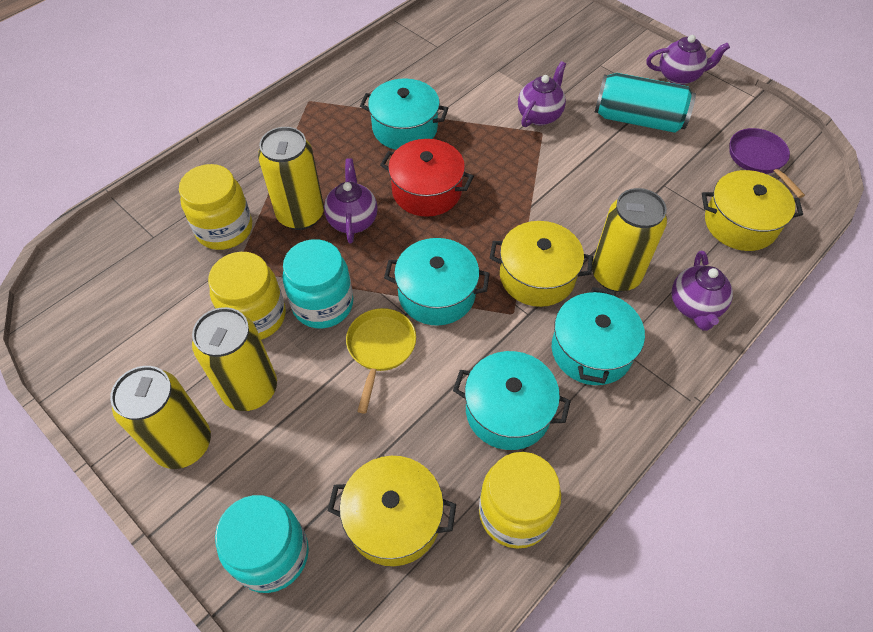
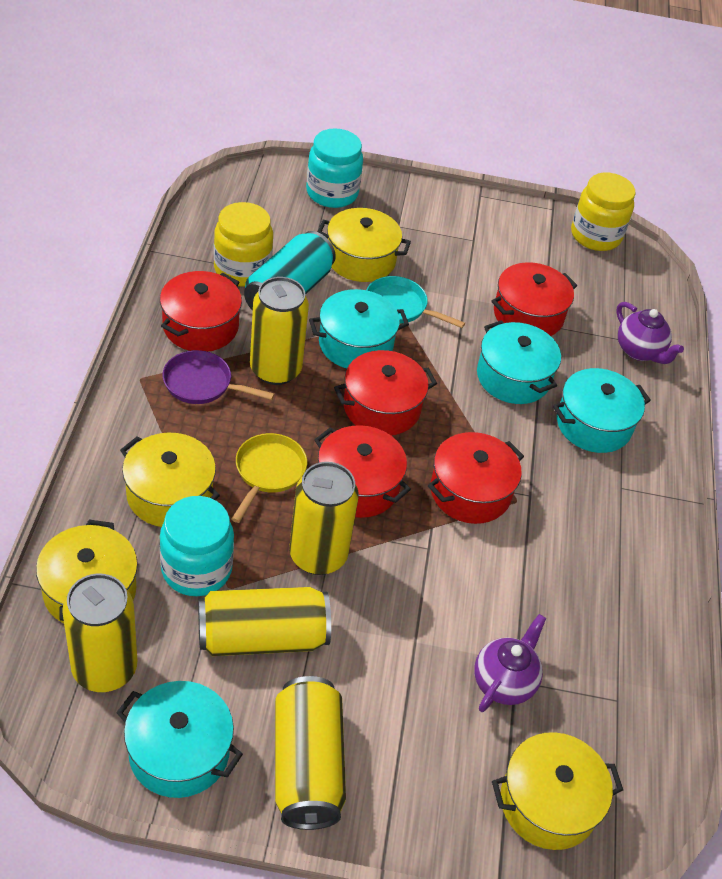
purple teapot: [324,158,378,243] [518,61,566,127] [646,35,730,85] [672,250,733,331] = 4 -> [474,614,546,712] [616,302,684,364] = 2
red pot: [380,139,474,217] = 1 -> [160,271,242,352] [314,425,411,518] [334,350,437,435] [428,432,524,524] [491,262,577,336] = 5
turquoise pan: none = 0 -> [367,276,465,328] = 1
yellow can: [110,366,211,469] [192,307,277,411] [258,127,324,230] [592,188,667,292] = 4 -> [62,573,137,692] [198,587,331,656] [250,277,309,385] [275,676,346,830] [289,462,359,575] = 5
yellow jar: [179,164,252,250] [208,252,286,340] [479,452,561,548] = 3 -> [214,202,273,287] [571,173,635,251] = 2
yellow pot: [328,456,456,566] [490,221,593,307] [702,170,803,251] = 3 -> [36,520,138,624] [120,433,220,527] [318,208,411,282] [492,732,623,850] = 4

